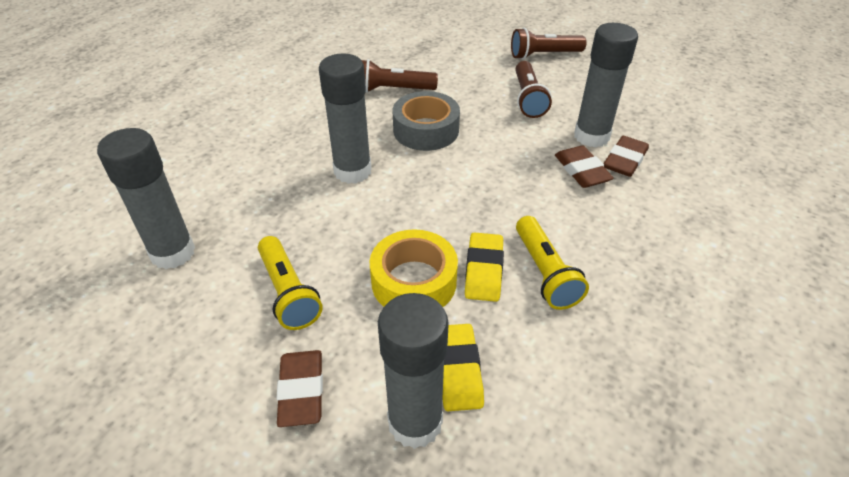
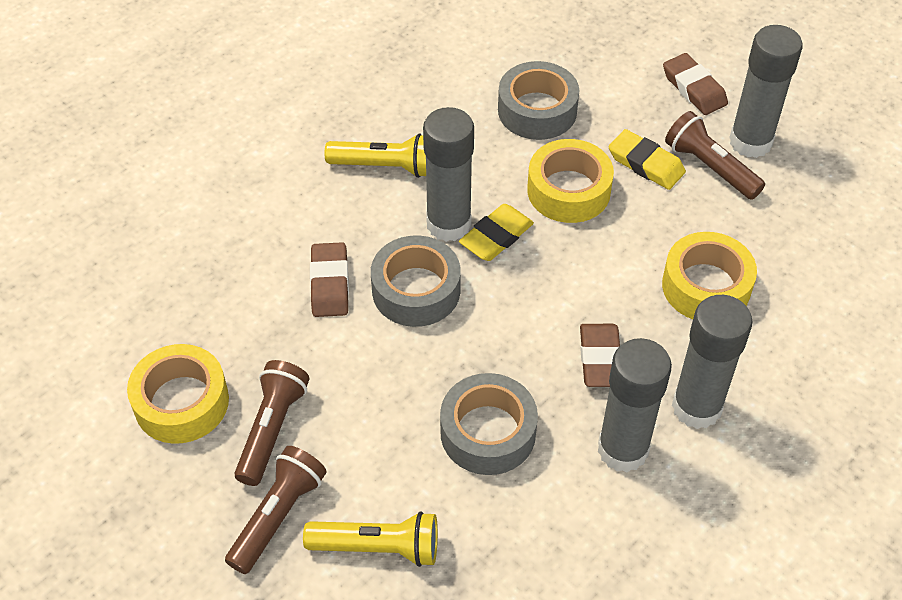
grey tape: [393,91,460,151] = 1 -> [371,235,461,327] [440,373,538,475] [498,61,579,140] = 3
yellow tape: [370,229,458,307] = 1 -> [127,344,229,444] [527,139,614,223] [662,232,757,319] = 3

